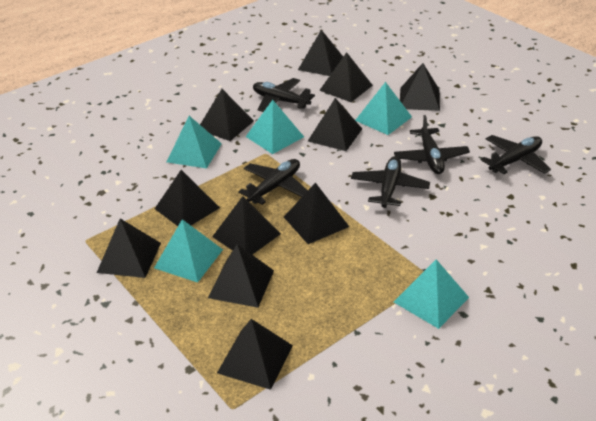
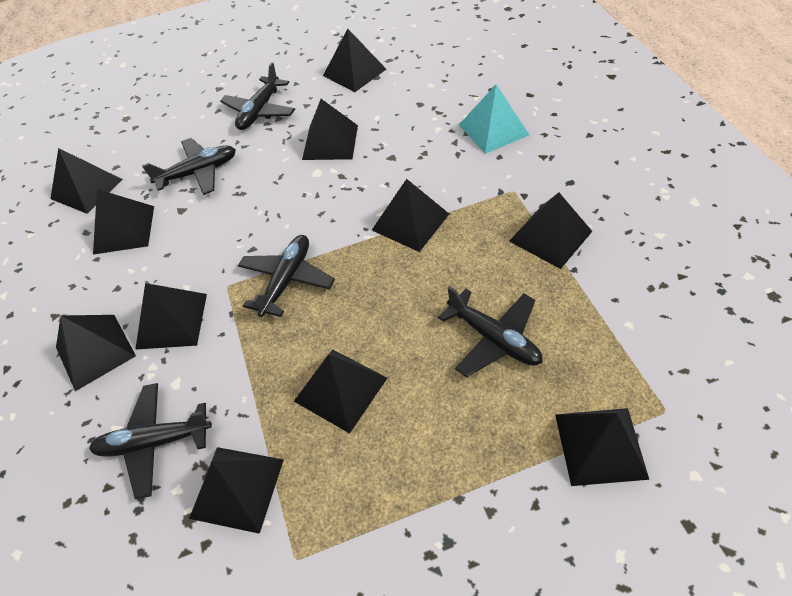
turquoise pyramid: [154,219,223,282] [167,116,222,169] [246,100,304,154] [355,82,412,135] [394,259,469,329] = 5 -> [459,84,529,154] = 1

